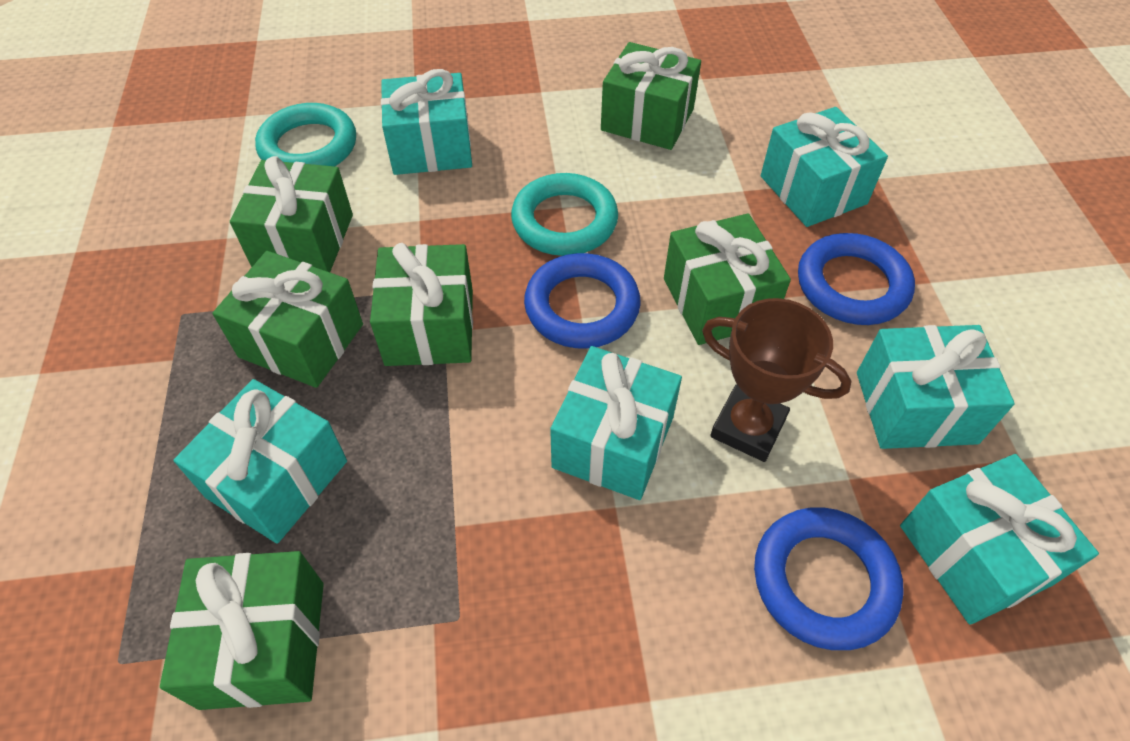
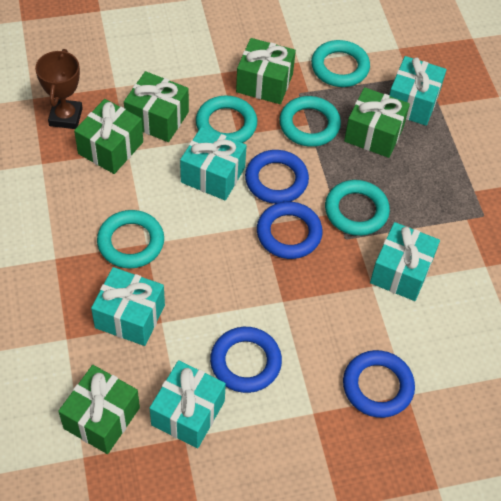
blue ring: [524,253,641,348] [754,507,904,650] [798,233,915,325] = 3 -> [210,327,282,393] [245,150,309,204] [257,202,323,259] [343,350,415,418] = 4
green gift: [160,551,324,710] [212,251,363,388] [230,156,353,272] [370,243,473,366] [601,42,701,150] [664,213,791,345] = 6 -> [58,365,140,454] [74,99,143,174] [124,71,189,142] [236,38,296,104] [344,87,410,158] = 5
turquoise gift: [173,379,347,544] [381,69,472,175] [550,346,682,500] [761,107,888,227] [857,325,1015,449] [900,454,1099,624] = 6 -> [91,267,165,346] [150,360,226,448] [180,127,247,200] [370,222,440,301] [389,56,447,126] = 5
turquoise ring: [255,103,356,166] [511,173,618,256] = 2 -> [97,210,164,269] [196,95,257,143] [279,96,341,147] [311,40,370,87] [325,180,390,236] = 5

